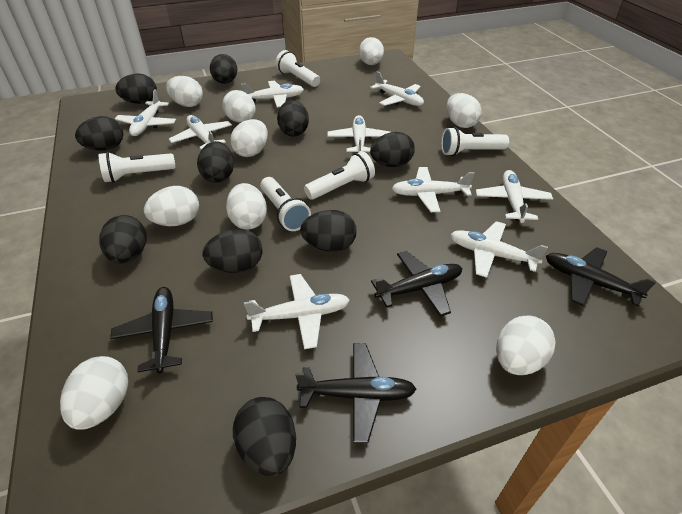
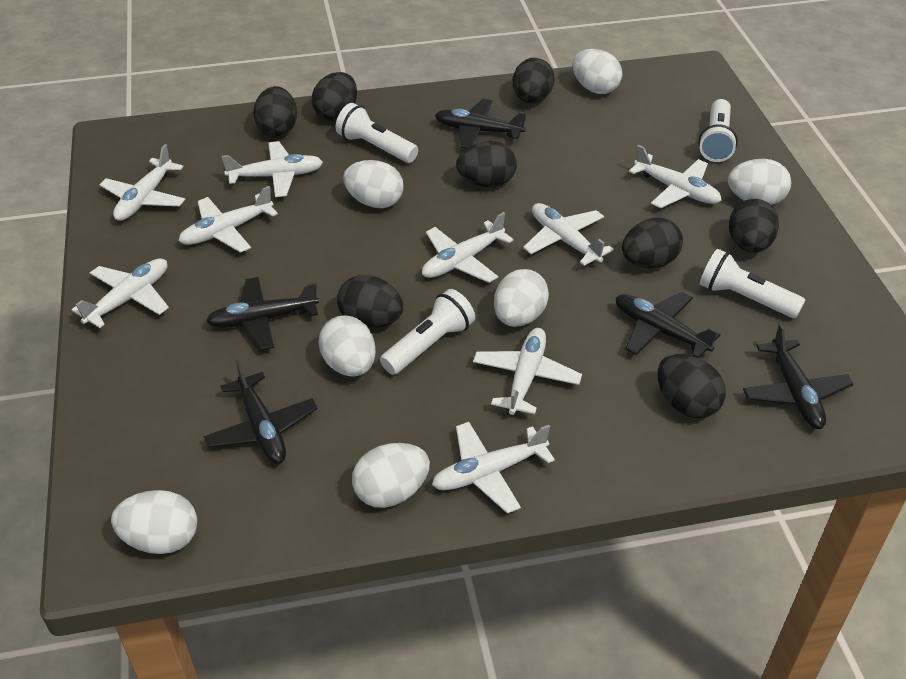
black egg: [75,116,123,150] [99,215,147,263] [115,73,157,104] [197,141,234,183] [203,229,263,273] [210,54,237,84] [233,397,296,477] [277,100,309,137] [300,210,356,252] [370,132,415,167] = 10 -> [253,86,297,137] [312,72,357,121] [337,275,403,328] [456,141,517,187] [513,58,555,103] [622,218,683,268] [657,354,726,418] [729,199,779,253] = 8
black plane: [110,287,213,374] [295,343,416,443] [371,251,462,317] [546,247,656,306] = 4 -> [204,360,318,464] [206,277,319,350] [435,99,526,148] [616,292,720,358] [743,323,854,429] = 5
white egg: [60,356,128,429] [144,186,199,226] [166,76,203,107] [222,90,256,123] [226,183,267,229] [230,119,268,157] [359,37,384,65] [446,93,482,128] [496,315,556,375] = 9 -> [111,490,197,554] [318,315,376,376] [343,160,404,208] [352,443,430,508] [494,269,549,327] [573,49,622,94] [728,159,791,205] = 7
white flashlight: [99,152,176,183] [260,177,311,231] [275,50,320,87] [304,151,375,200] [441,127,509,156] = 5 -> [336,103,418,163] [380,289,475,375] [699,99,738,162] [700,249,805,318] = 4

